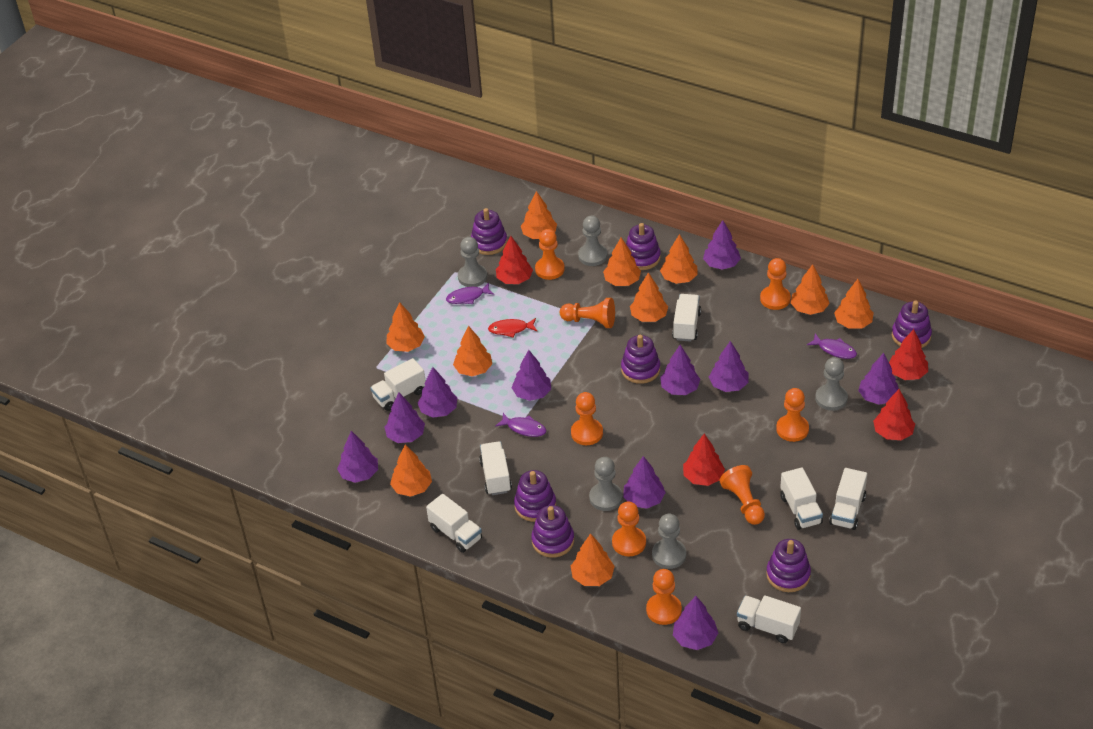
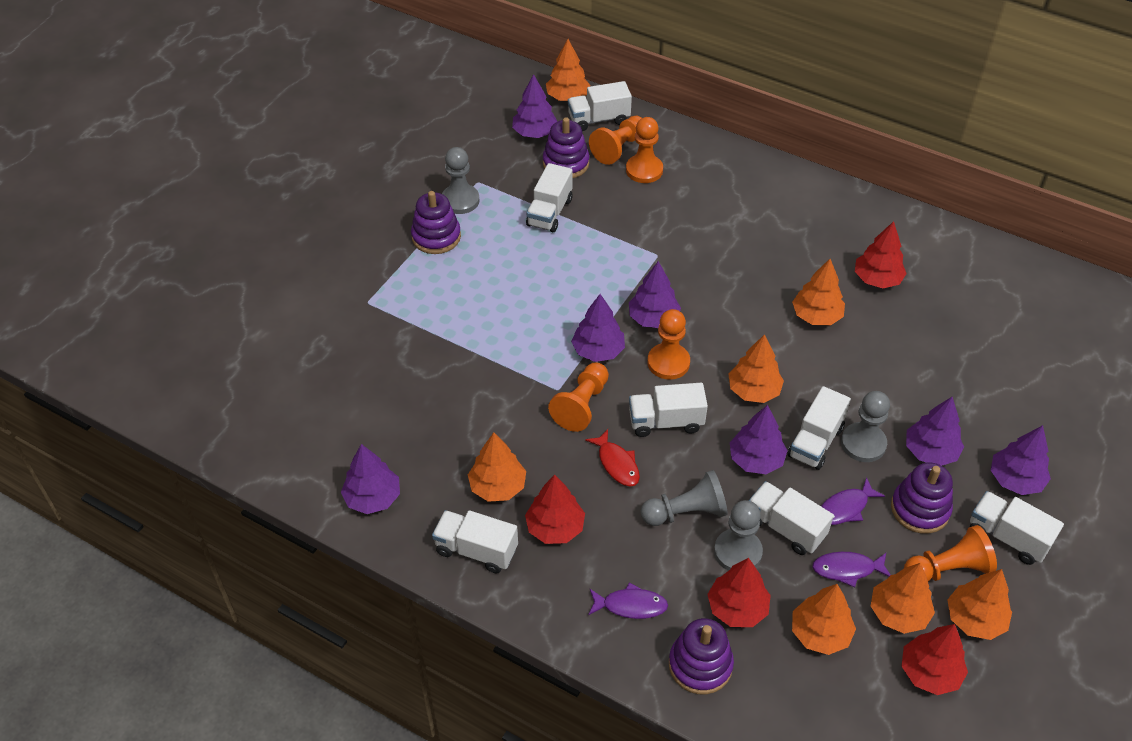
grey pawn: [458,237,487,287] [578,216,607,266] [589,457,623,511] [652,514,686,569] [815,357,848,411] = 5 -> [442,147,480,214] [641,470,728,526] [714,500,763,571] [841,391,890,462] = 4
orange pawn: [535,229,565,280] [560,298,615,328] [571,392,603,445] [612,501,646,556] [646,569,682,625] [719,465,765,525] [760,258,791,310] [776,388,809,442] = 8 -> [548,363,609,432] [589,116,642,165] [626,117,663,183] [647,309,690,380] [904,525,997,582] = 5
orange tree: [386,302,425,352] [390,445,432,497] [453,326,492,376] [521,191,557,239] [571,533,615,586] [603,238,641,286] [630,272,668,322] [660,234,698,284] [791,264,830,315] [834,279,874,328] = 10 -> [468,433,526,502] [546,39,590,101] [729,334,784,403] [792,259,845,325] [792,584,856,655] [871,563,935,634] [947,569,1012,640] = 7
purple stacking toy: [471,208,507,255] [514,470,556,522] [531,505,574,558] [621,335,660,384] [626,223,661,270] [766,539,811,592] [892,301,932,348] = 7 -> [411,191,461,254] [543,117,589,178] [669,618,734,694] [891,462,953,534] = 4
purple tree: [337,431,378,483] [384,393,425,443] [418,367,457,418] [512,350,551,401] [623,456,666,509] [660,345,700,395] [673,596,718,650] [703,220,741,270] [709,341,748,392] [858,353,899,405] = 10 -> [341,444,400,514] [512,74,557,138] [571,294,625,362] [629,261,681,328] [730,405,788,474] [906,397,964,466] [991,425,1051,495] = 7

